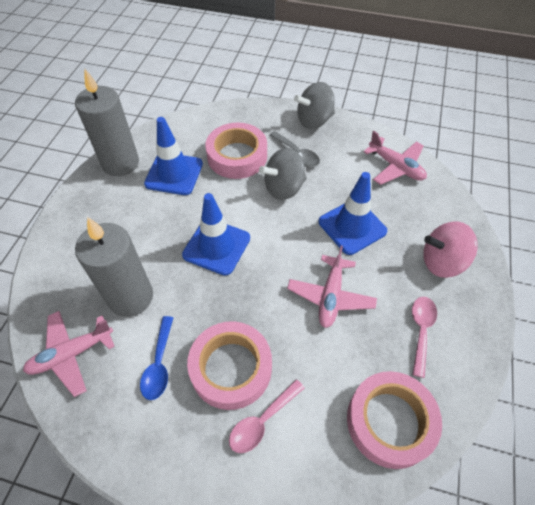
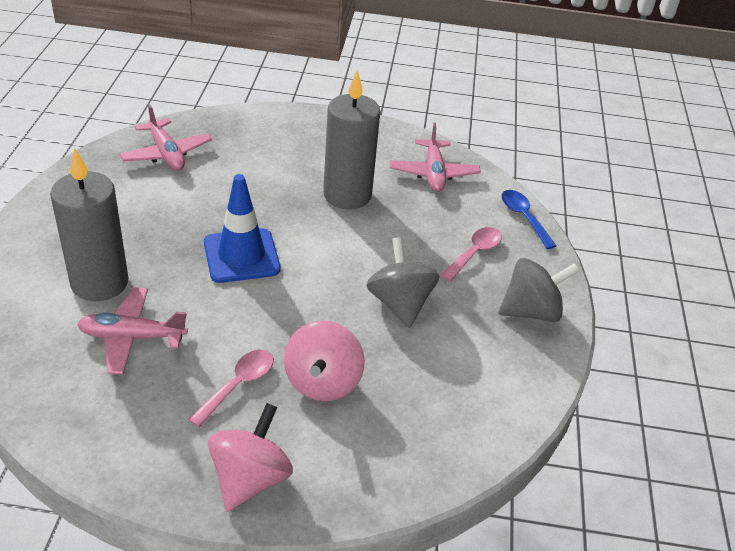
blue traffic cone: [144,117,203,195] [182,193,250,276] [319,172,387,255] = 3 -> [204,174,280,283] = 1
grey spoon: [269,131,320,167] = 1 -> none = 0
pink spinning top: [423,221,478,278] = 1 -> [208,403,293,512] [284,320,365,401] = 2
pink tape: [187,321,272,410] [205,122,267,179] [347,371,442,469] = 3 -> none = 0

